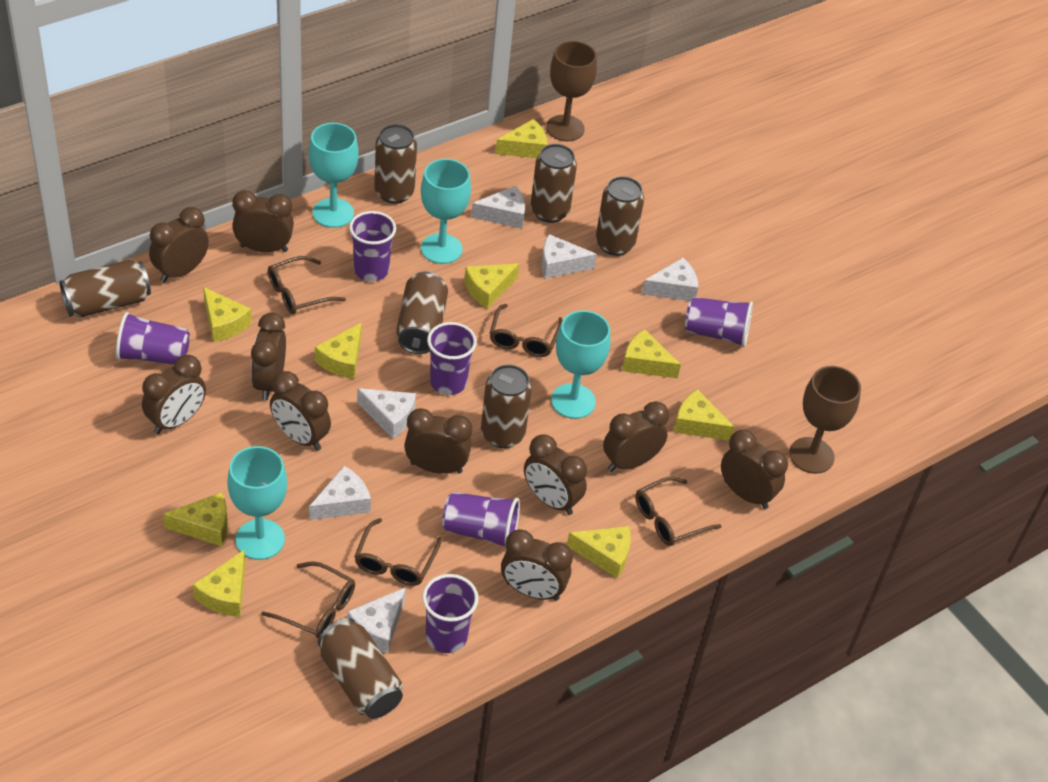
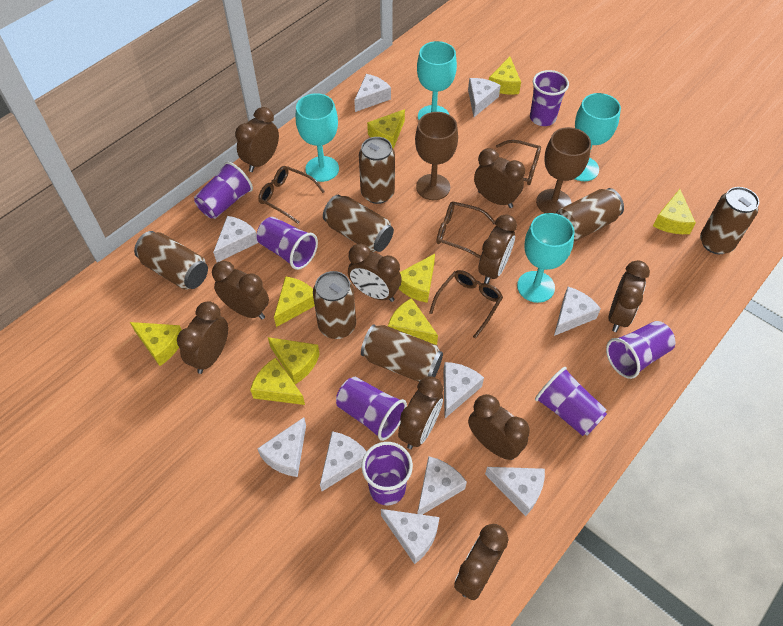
brown glasses: [261,561,355,639] [268,256,346,314] [354,518,442,586] [489,304,563,357] [635,476,721,546] = 5 -> [258,166,325,224] [429,270,503,339] [436,202,495,259] [496,140,541,185] = 4
purple cup: [116,312,190,365] [349,211,396,281] [422,574,479,653] [427,322,477,395] [442,492,520,548] [685,297,753,347] = 6 -> [194,162,253,219] [257,217,318,270] [336,377,407,441] [361,442,413,505] [530,70,569,126] [535,367,607,436] [606,321,676,379] = 7
white cheese: [309,466,371,520] [347,587,406,653] [357,388,416,439] [471,186,525,229] [541,234,597,278] [642,258,698,301] = 6 -> [213,216,258,262] [257,417,306,477] [320,431,367,492] [354,74,391,112] [381,509,440,564] [417,456,467,515] [443,362,484,418] [468,78,501,117] [485,467,545,516] [554,287,601,336] = 10

